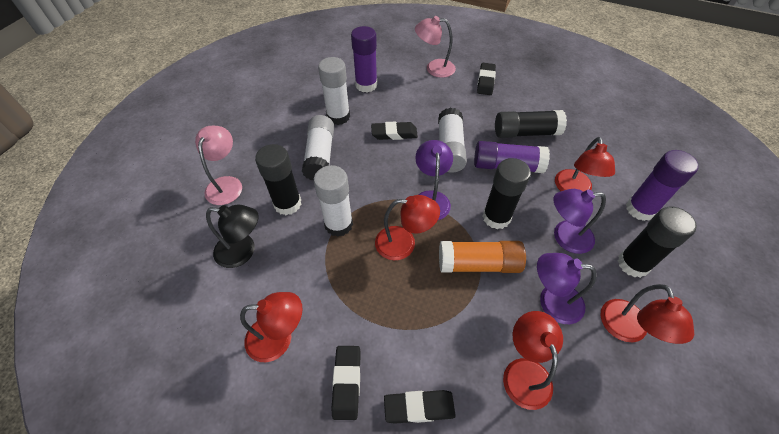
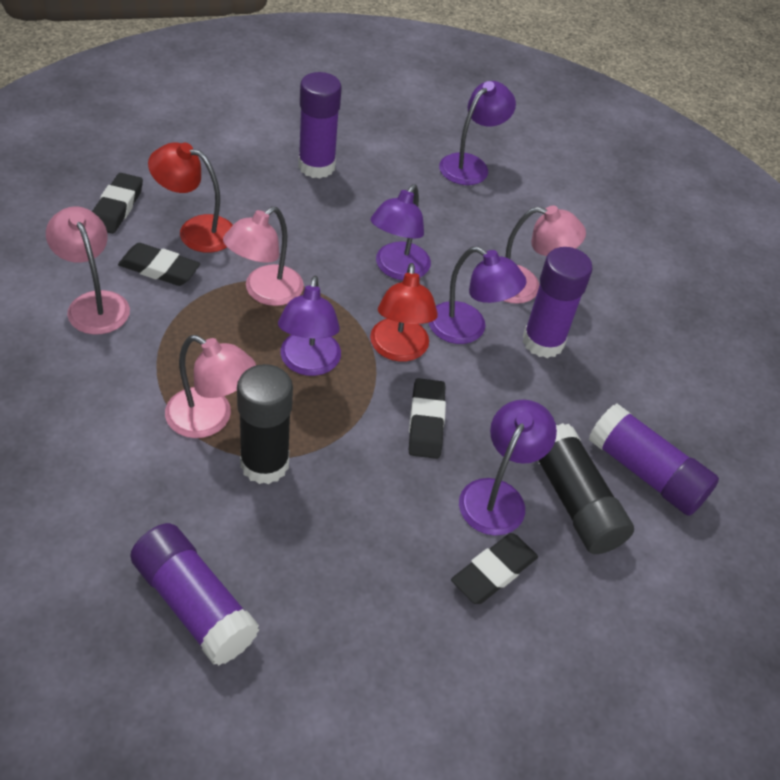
black glue stick: [255,144,302,215] [482,158,531,229] [495,110,567,138] [618,207,697,278] = 4 -> [237,364,293,484] [537,423,634,554] = 2
black lamp: [206,204,259,268] = 1 -> none = 0
orange glue stick: [439,241,526,273] = 1 -> none = 0
pink lamp: [195,126,242,205] [415,16,456,78] = 2 -> [46,206,130,335] [165,335,256,438] [223,207,304,306] [504,206,586,304] = 4
purple glue stick: [351,26,377,92] [474,141,550,173] [626,150,699,221] = 3 -> [130,523,260,666] [298,72,342,179] [523,247,593,358] [589,403,719,516] = 4
purple lamp: [415,140,453,220] [537,253,597,324] [553,189,606,254] = 3 -> [278,276,341,376] [371,184,431,280] [429,247,526,344] [439,81,516,185] [459,400,557,536] = 5
red lamp: [240,292,302,362] [375,195,440,260] [503,311,563,410] [555,137,615,192] [601,284,694,344] = 5 -> [148,142,233,253] [370,263,438,362] = 2
white glue stick: [302,115,334,180] [314,165,353,237] [318,57,350,125] [438,108,467,173] = 4 -> none = 0

